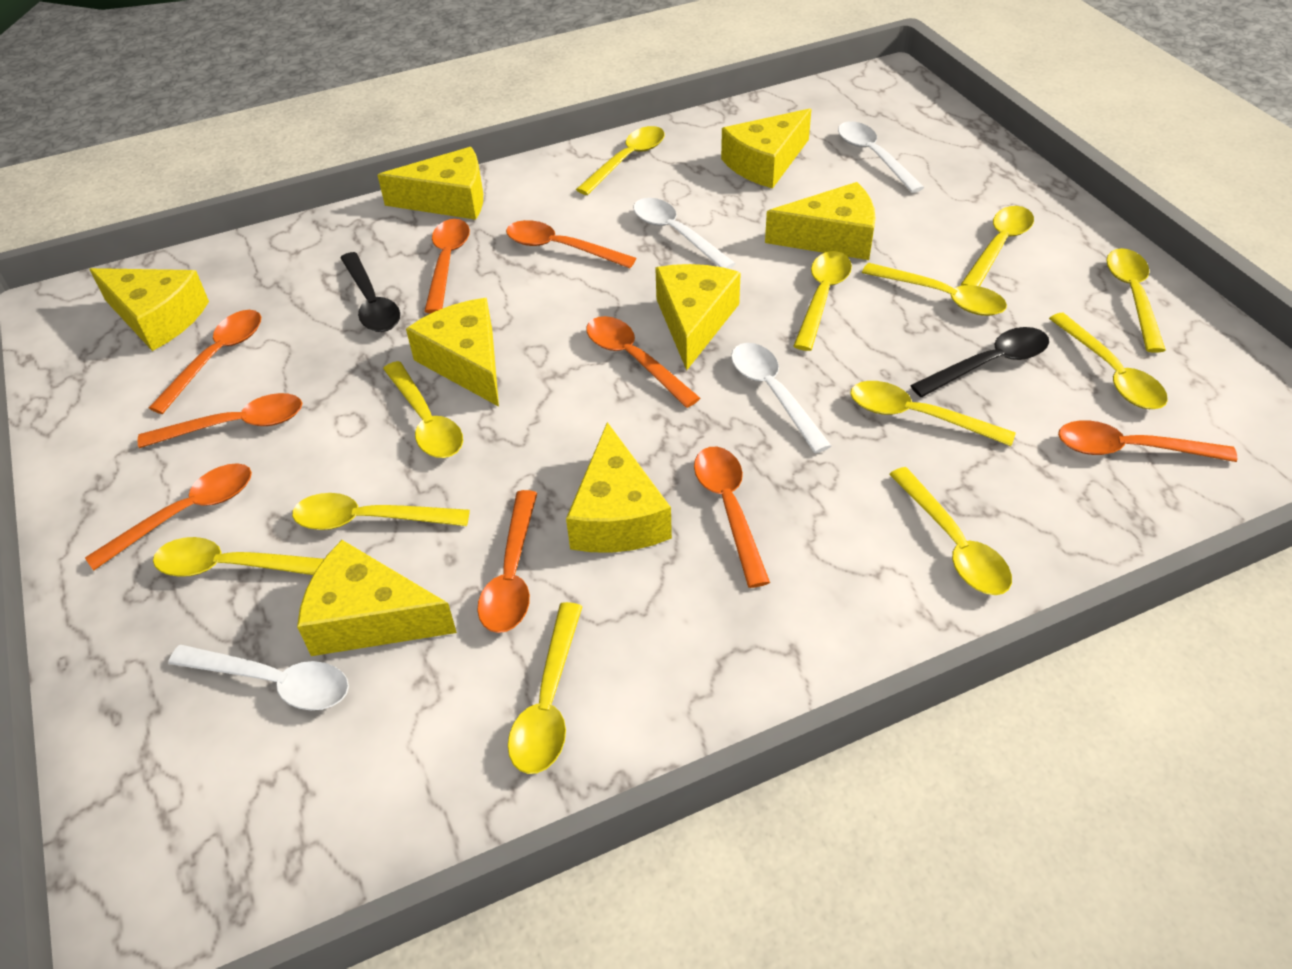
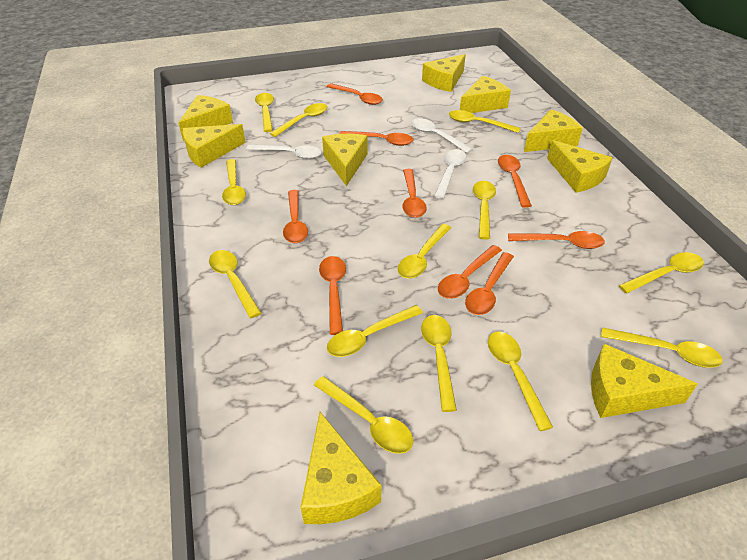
black spoon: [341,252,400,332] [910,327,1049,397] = 2 -> none = 0
white spoon: [168,645,349,710] [633,198,736,269] [731,343,831,453] [838,121,925,193] = 4 -> [246,144,322,159] [411,118,473,153] [434,149,466,199] = 3
yellow cheese: [89,268,209,351] [297,540,457,656] [378,147,483,220] [406,298,499,407] [566,422,672,553] [655,264,741,370] [721,108,811,189] [765,182,876,260] = 8 -> [179,95,233,141] [183,124,246,168] [301,412,382,524] [322,134,368,186] [422,54,466,92] [460,76,511,113] [524,109,583,152] [547,140,612,193] [591,344,698,418] = 9
yellow spoon: [153,537,324,577] [292,493,470,530] [383,361,463,458] [508,602,583,774] [576,126,665,195] [794,251,852,351] [850,381,1016,446] [862,263,1007,316] [889,467,1012,595] [960,206,1034,286] [1049,312,1168,409] [1106,248,1166,353] = 12 -> [209,250,261,318] [222,159,246,205] [255,93,274,132] [270,103,327,137] [314,376,413,454] [327,305,423,357] [398,224,451,279] [421,315,457,412] [449,110,521,133] [473,181,496,240] [488,332,553,431] [601,327,723,368] [619,252,704,294] = 13

